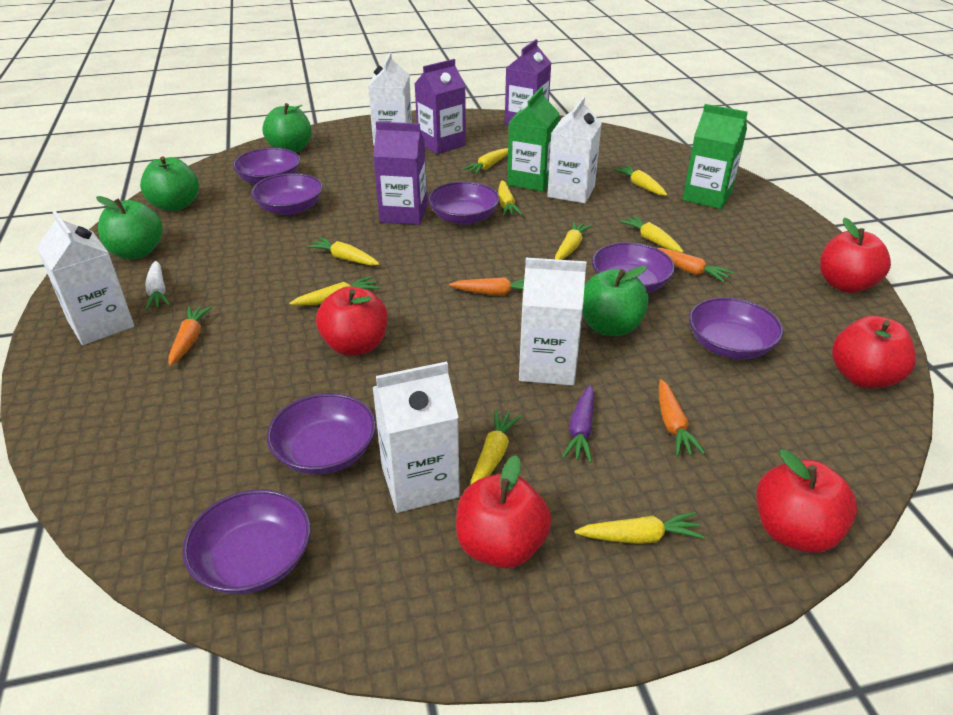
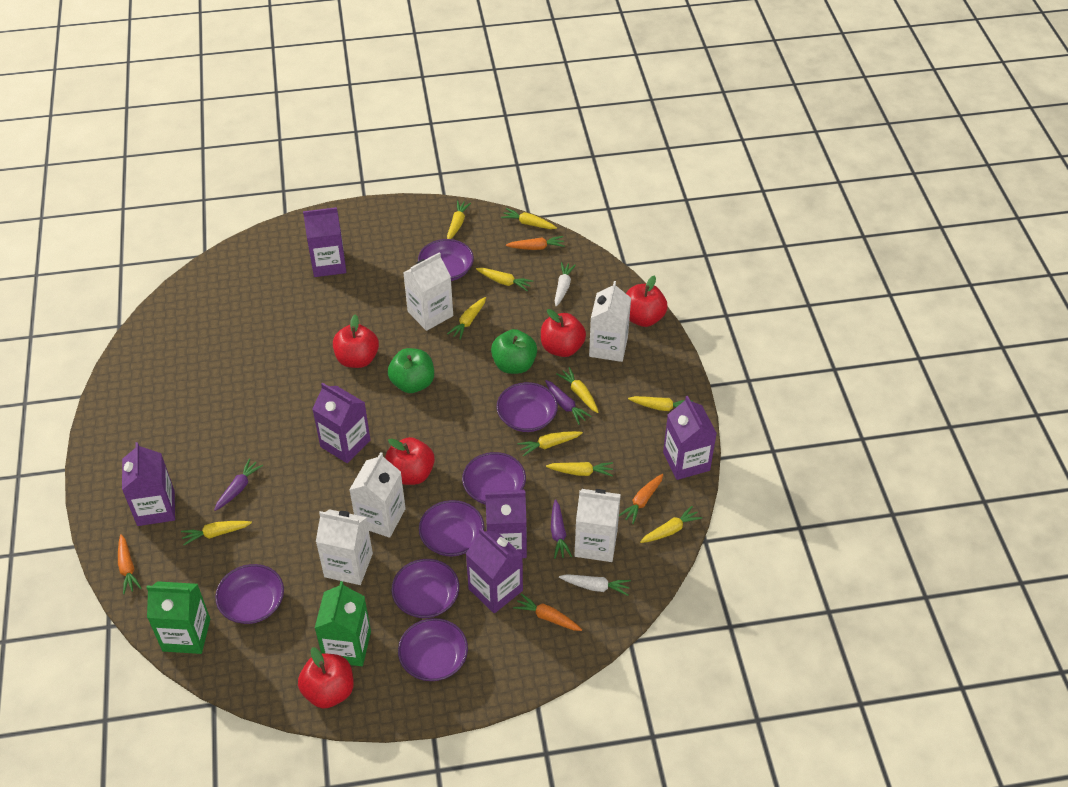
green apple: [96,196,163,259] [140,156,199,211] [262,103,312,152] [582,266,649,336] = 4 -> [388,348,434,393] [491,329,537,374] = 2
purple carrot: [562,385,594,463] = 1 -> [214,459,263,511] [545,380,592,425] [551,499,572,559] = 3
purple carton: [373,121,427,225] [415,59,466,154] [505,39,551,126] = 3 -> [122,442,175,526] [303,207,346,277] [312,383,370,463] [466,528,523,614] [485,490,527,558] [663,396,717,480] = 6
white carrot: [145,261,170,310] = 1 -> [555,262,576,306] [559,574,631,596] = 2
yellow carrot: [289,276,379,306] [307,237,380,266] [462,148,508,175] [471,409,522,484] [498,180,522,216] [555,221,592,260] [575,512,705,544] [613,165,667,196] [619,215,684,253] = 9 -> [181,521,252,545] [447,200,471,239] [447,297,486,340] [476,268,533,291] [501,208,557,229] [518,431,583,456] [546,462,613,477] [556,367,599,413] [628,396,693,411] [640,506,702,543] = 10

